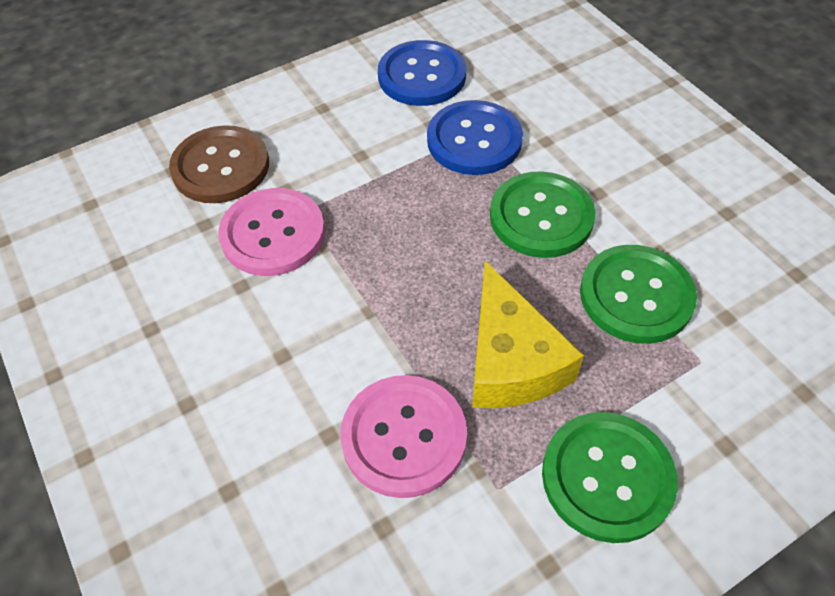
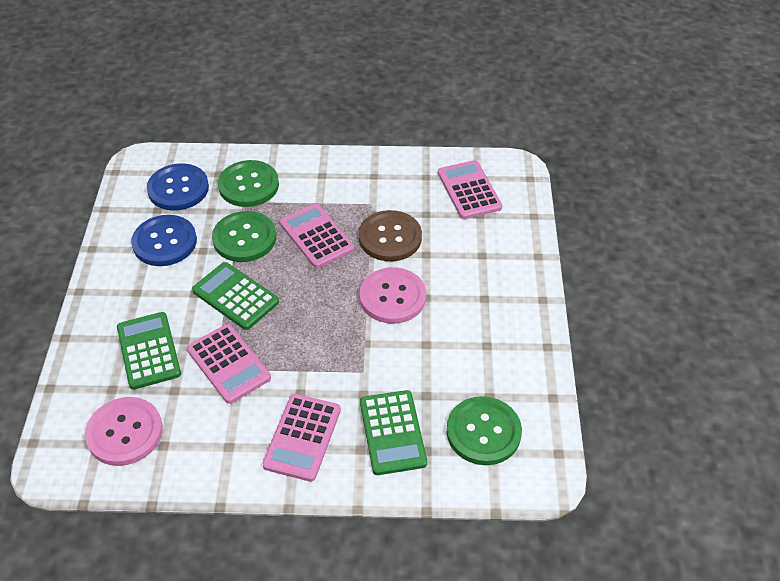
green calculator: none = 0 -> [117,312,181,390] [192,262,279,330] [360,390,427,475] = 3
pink calculator: none = 0 -> [187,324,271,404] [262,394,341,482] [280,204,354,269] [438,160,502,219] = 4
yellow cheese: [472,261,584,408] = 1 -> none = 0

